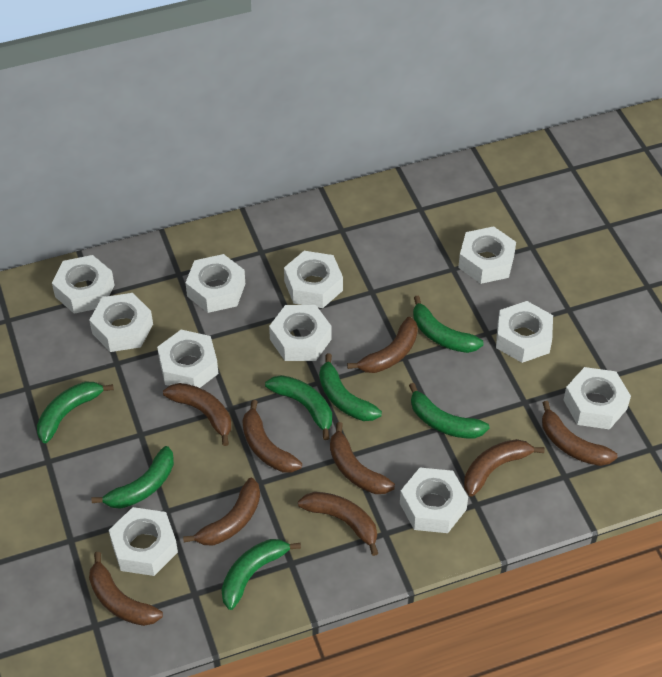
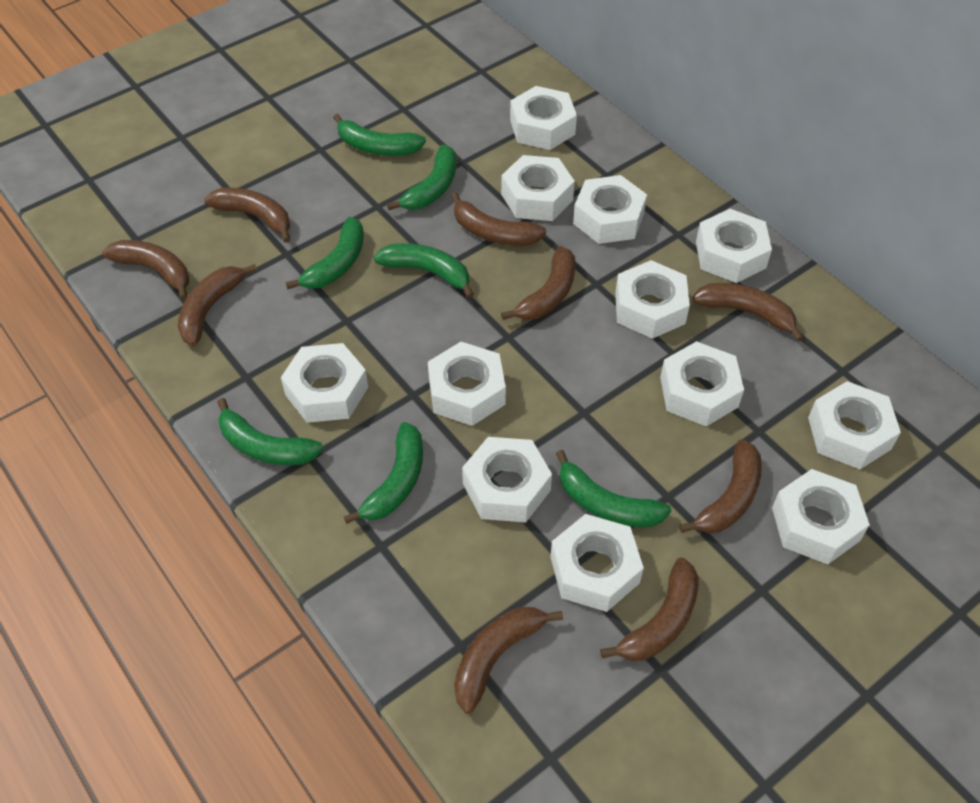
white nut: [52,255,114,314] [89,293,153,352] [109,507,178,576] [157,330,218,388] [186,254,245,313] [269,305,331,361] [284,251,343,308] [400,468,468,533] [458,226,516,284] [496,301,553,363] [564,367,631,430] = 11 -> [281,343,368,423] [428,342,506,426] [462,437,552,522] [501,155,575,221] [510,86,577,150] [550,514,644,612] [573,175,647,244] [615,260,690,339] [660,341,744,426] [696,209,772,283] [772,469,870,564] [808,381,901,469] = 12

